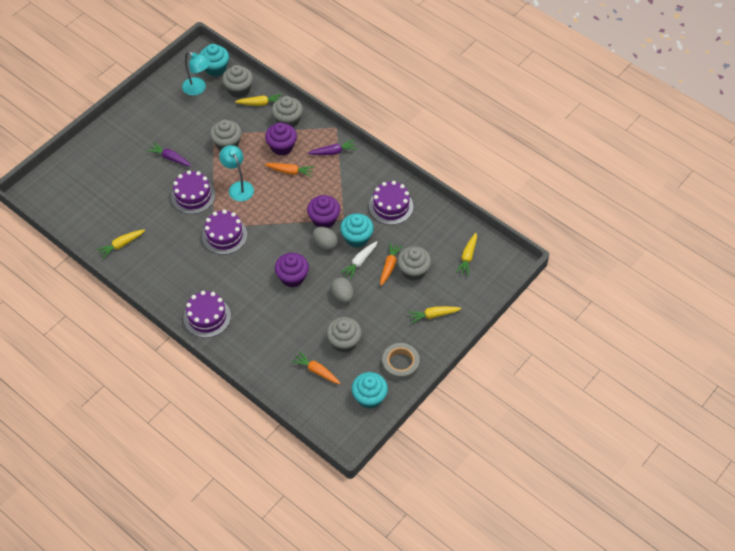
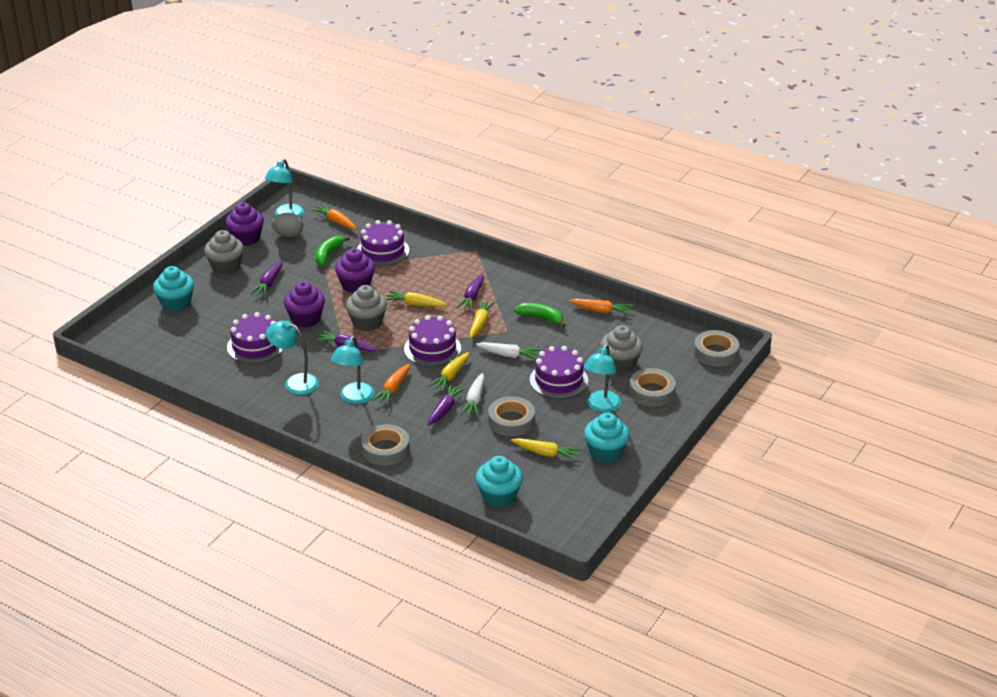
green banana: none = 0 -> [315,236,350,266] [514,303,566,327] = 2
grey cupcake: [210,120,242,151] [222,65,253,98] [272,96,303,127] [326,317,362,353] [397,246,431,281] = 5 -> [204,230,244,275] [346,285,387,331] [600,325,643,373] = 3
grey egg: [313,227,338,250] [331,277,354,303] = 2 -> [271,213,303,237] = 1
grey tape: [382,343,420,381] = 1 -> [361,424,410,466] [488,396,535,436] [629,368,676,407] [694,330,739,367] = 4
purple carrot: [147,142,192,166] [308,140,357,155] = 2 -> [250,261,283,296] [314,330,377,351] [428,383,466,426] [456,274,484,311] = 4
turquoise lamp: [182,52,210,96] [219,145,254,201] = 2 -> [265,159,304,217] [266,321,319,395] [331,336,374,404] [584,344,621,412] = 4
white carrot: [340,241,377,280] = 1 -> [461,373,484,417] [476,342,541,360] = 2

